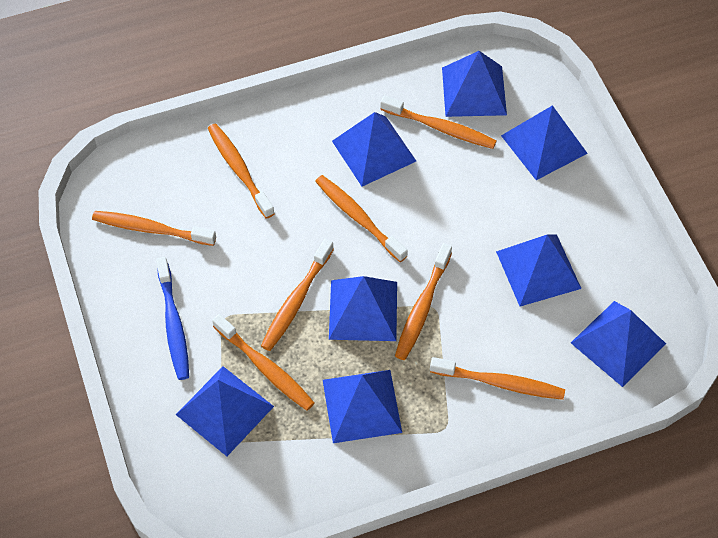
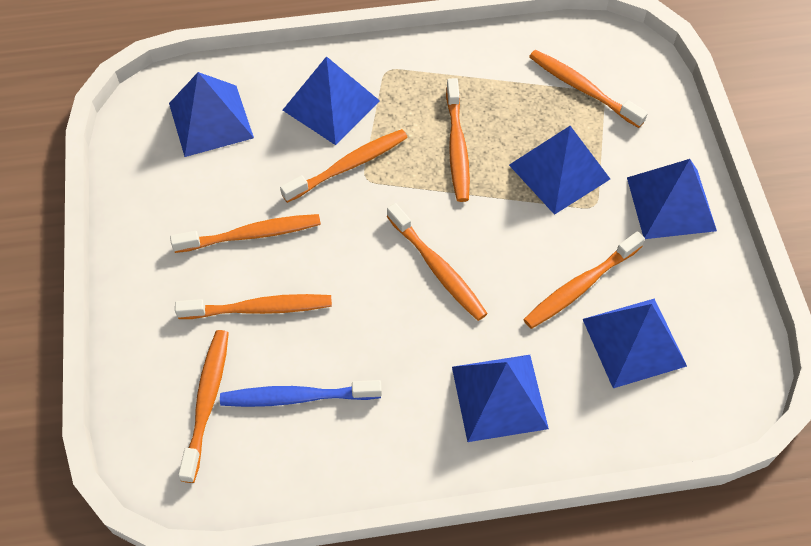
blue pyramid: [176,366,274,456] [323,370,402,443] [329,276,397,341] [332,112,416,187] [442,51,507,117] [496,234,582,306] [501,105,588,180] [571,301,666,387] = 8 -> [169,72,254,157] [283,56,380,145] [452,355,549,442] [509,126,610,215] [583,299,687,388] [627,159,717,239] = 6

